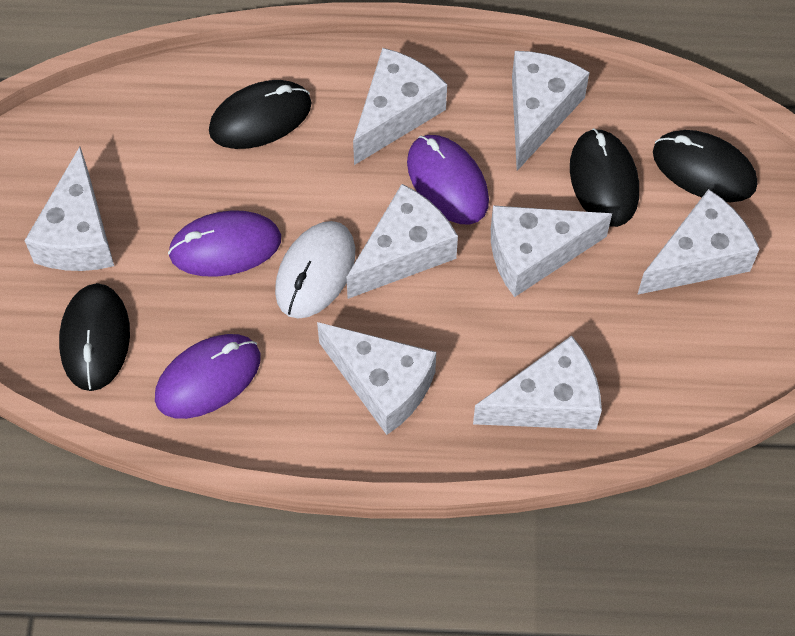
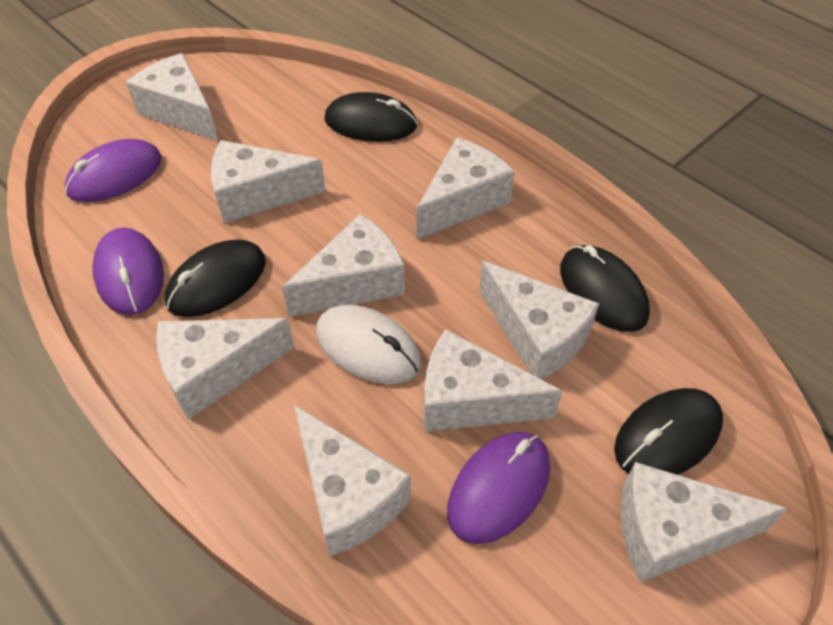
white cheese: [24,147,114,271] [317,322,436,435] [346,184,458,299] [353,48,447,165] [473,335,602,429] [491,205,612,297] [512,51,590,171] [637,189,759,295] = 8 -> [126,53,218,141] [156,318,295,419] [211,140,326,223] [282,214,405,317] [294,405,411,556] [416,137,515,240] [424,329,563,432] [479,261,599,379] [620,462,788,583] = 9

